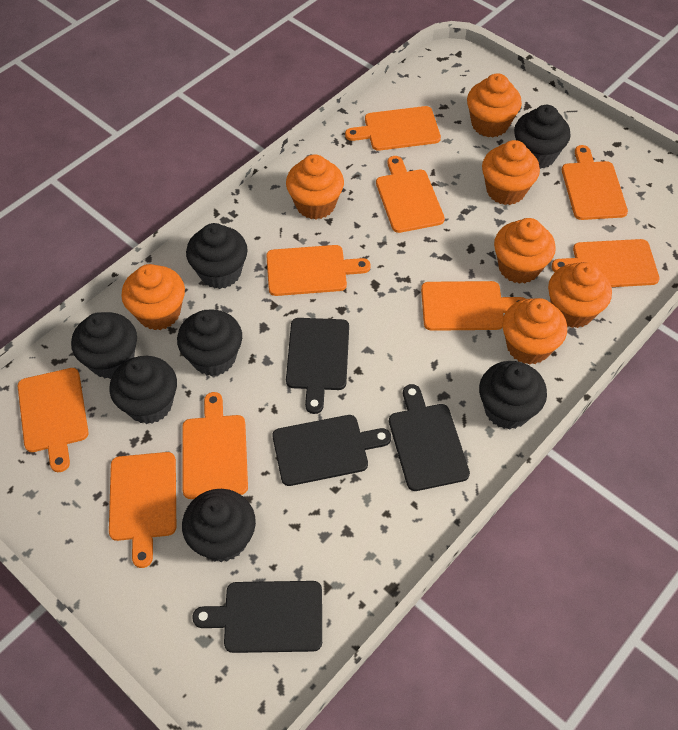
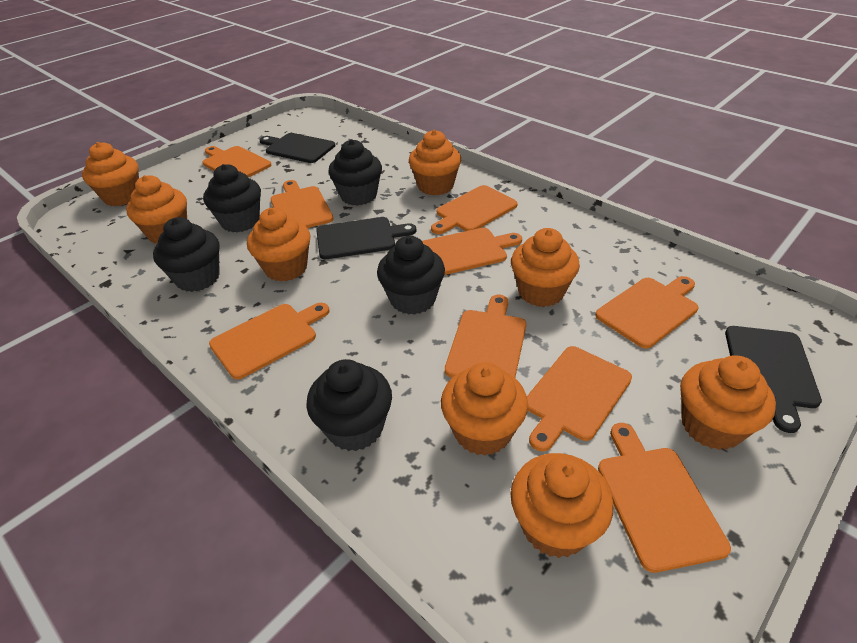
black cupcake: [71,312,137,379] [109,356,177,424] [177,310,242,376] [182,489,256,562] [186,223,248,289] [479,361,547,429] [514,105,571,169] = 7 -> [153,217,220,292] [203,164,261,232] [306,359,392,451] [328,139,382,206] [377,236,445,315] = 5
black cutting board: [192,581,322,653] [273,415,391,486] [286,318,349,414] [389,384,470,491] = 4 -> [260,133,335,163] [316,217,416,259] [725,326,822,433] = 3
orange cupcake: [121,264,185,330] [286,154,344,219] [467,73,522,137] [482,140,540,205] [494,218,556,284] [502,298,567,365] [548,262,612,328] = 7 -> [82,142,139,206] [126,175,187,243] [247,207,311,281] [409,130,461,195] [441,362,528,456] [511,228,580,307] [511,453,614,558] [680,356,776,450] = 8

